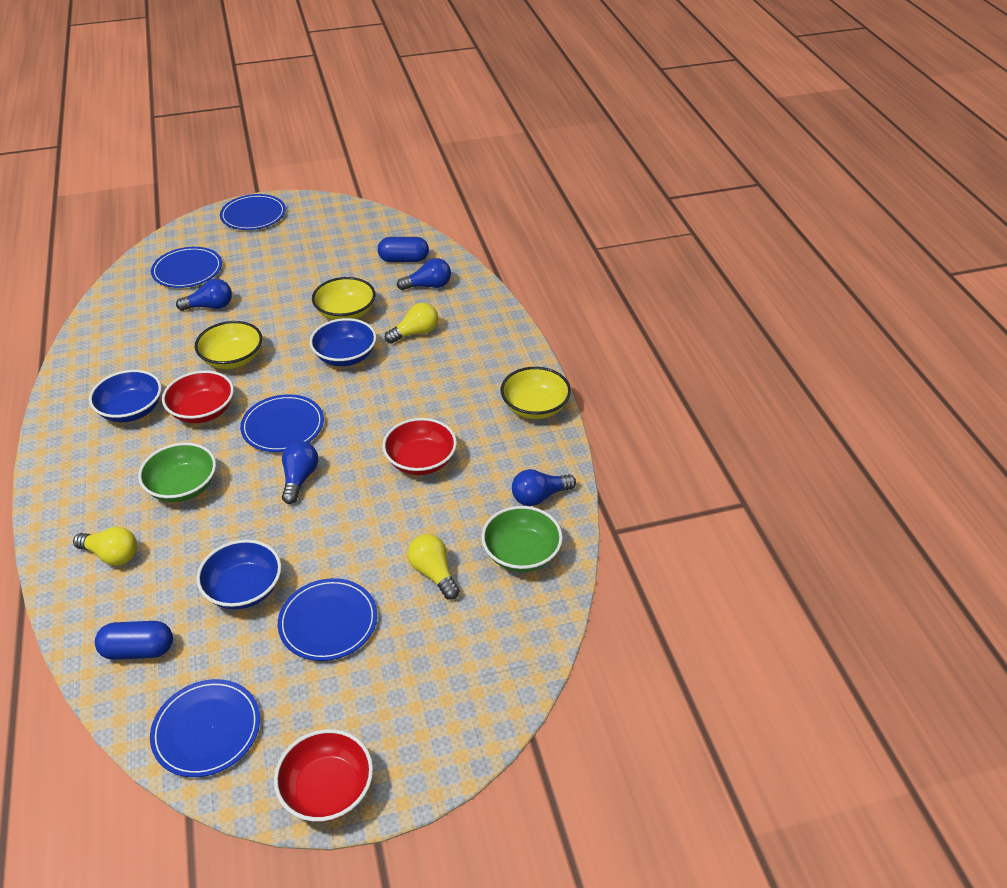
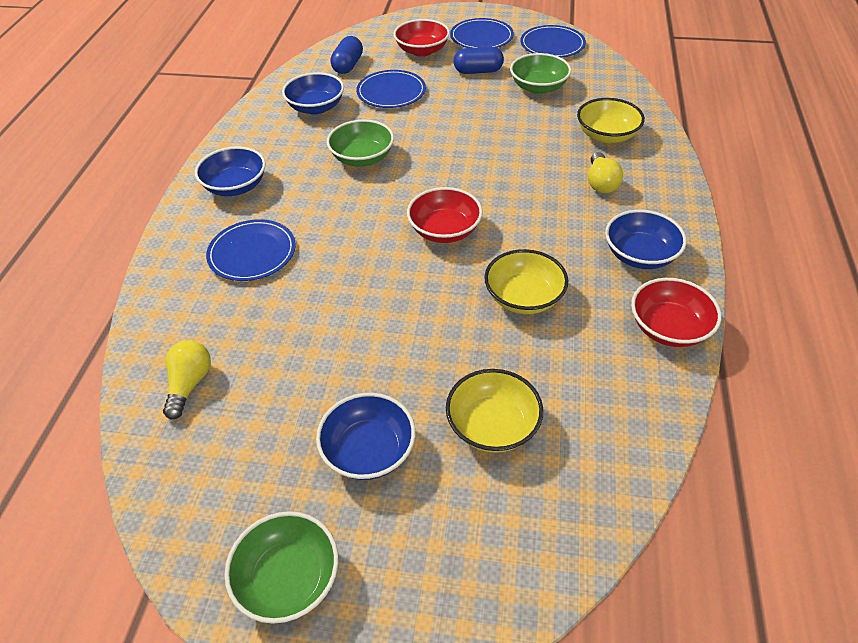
blue bowl: [89,370,162,422] [196,539,281,609] [310,318,377,366] = 3 -> [195,146,266,196] [282,72,344,115] [316,393,416,480] [605,210,687,269] = 4
blue light bulb: [176,279,232,311] [282,441,318,504] [397,258,451,290] [512,469,576,506] = 4 -> none = 0
blue plate: [150,679,260,777] [151,247,222,288] [220,194,286,230] [240,394,324,452] [278,578,377,661] = 5 -> [206,219,296,281] [356,70,426,108] [450,18,514,48] [520,25,586,58] = 4
green bowl: [138,443,216,502] [482,506,563,572] = 2 -> [224,511,338,624] [327,119,394,167] [510,53,571,94] = 3
yellow light bulb: [73,527,137,566] [385,303,438,344] [408,534,460,600] = 3 -> [163,340,211,420] [588,152,623,193] = 2

